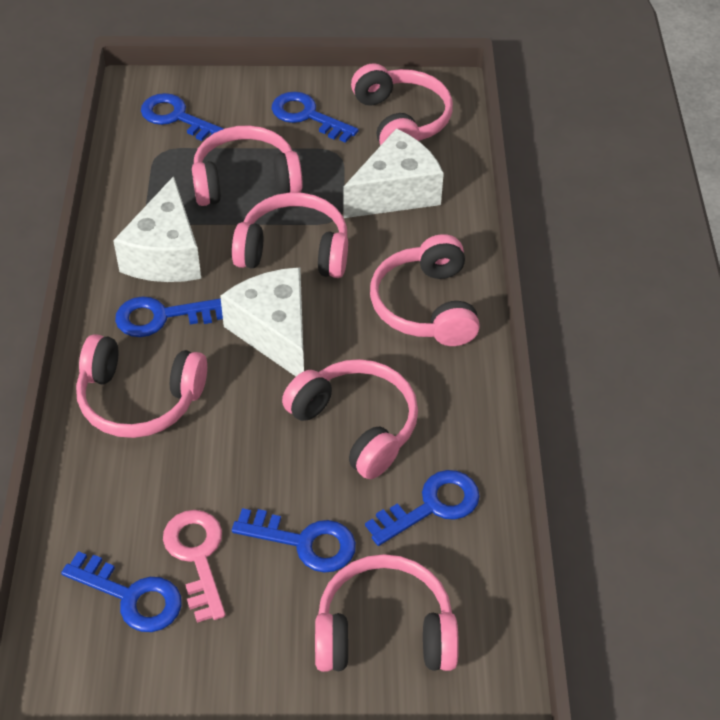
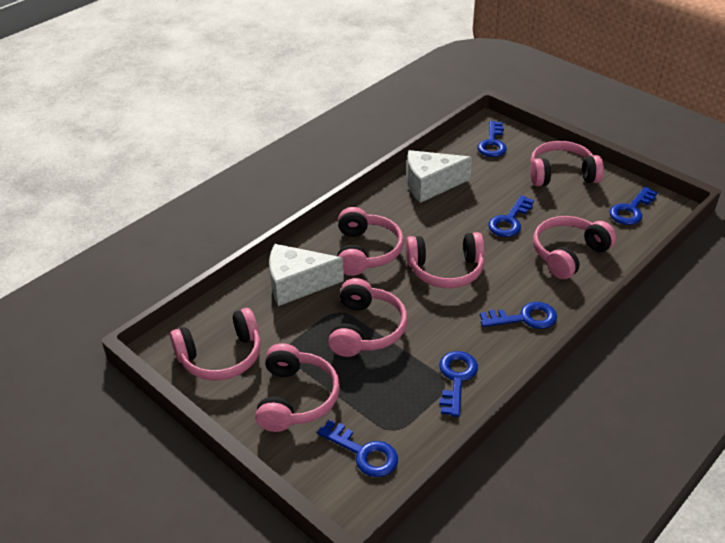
pink key: [163,510,225,623] = 1 -> none = 0
white cheese: [113,176,201,282] [220,267,304,376] [343,129,444,218] = 3 -> [269,244,344,306] [407,150,472,203] = 2

